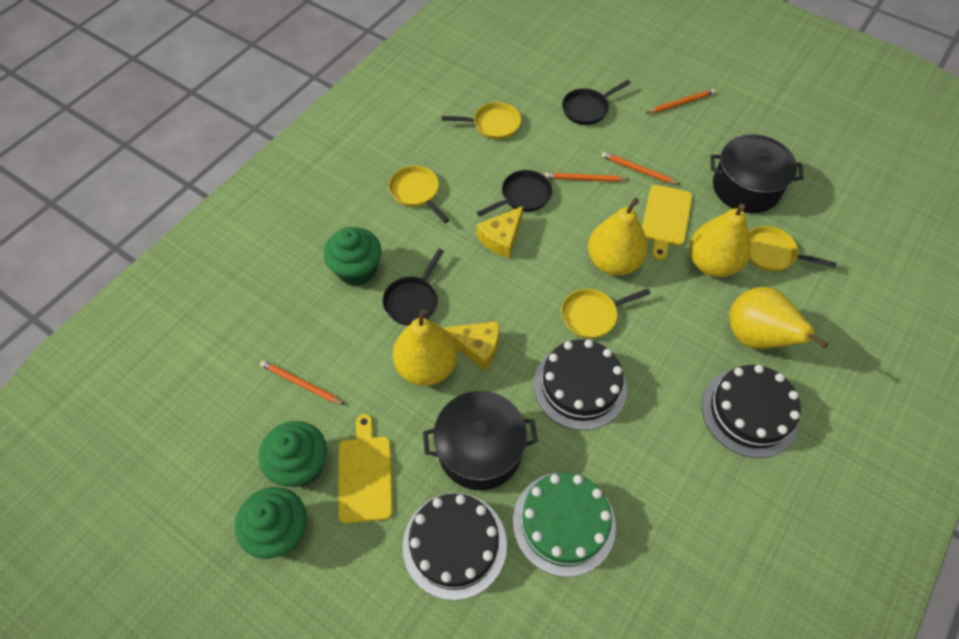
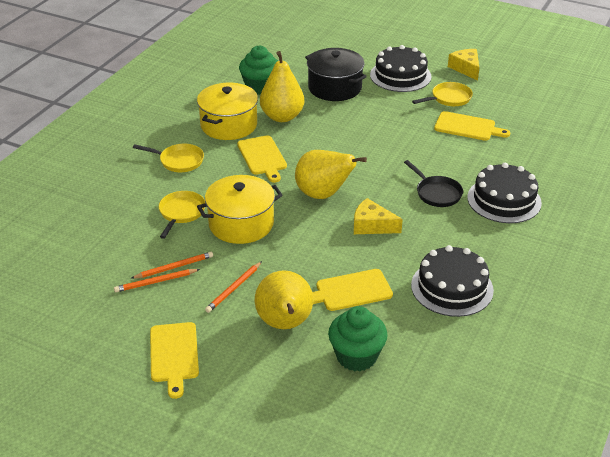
black pan: [382,249,444,325] [477,170,552,217] [562,80,631,125] = 3 -> [404,160,463,207] = 1
black pot: [423,391,538,490] [710,134,804,213] = 2 -> [305,48,367,101] = 1
green cake: [513,473,616,577] = 1 -> none = 0
green cupcake: [235,487,307,559] [259,421,327,487] [323,227,381,286] = 3 -> [239,45,278,95] [328,306,388,372] = 2
orange pencil: [260,360,345,405] [544,173,630,182] [601,152,681,185] [646,89,715,113] = 4 -> [114,269,200,292] [131,252,213,279] [205,261,262,313] = 3
yellow cutting board: [338,414,393,523] [642,185,692,260] = 2 -> [150,322,199,399] [237,135,287,183] [312,269,393,311] [434,111,510,141] = 4
yellow pan: [389,165,449,223] [442,102,521,140] [561,289,651,338] [749,226,837,271] = 4 -> [133,144,204,172] [159,191,205,239] [412,82,473,106] = 3
yellow pear: [393,309,457,386] [588,198,648,276] [689,204,751,277] [729,287,828,349] = 4 -> [255,270,313,329] [260,51,304,122] [295,150,367,199] = 3
yellow pot: none = 0 -> [197,83,258,140] [197,175,283,244] = 2

